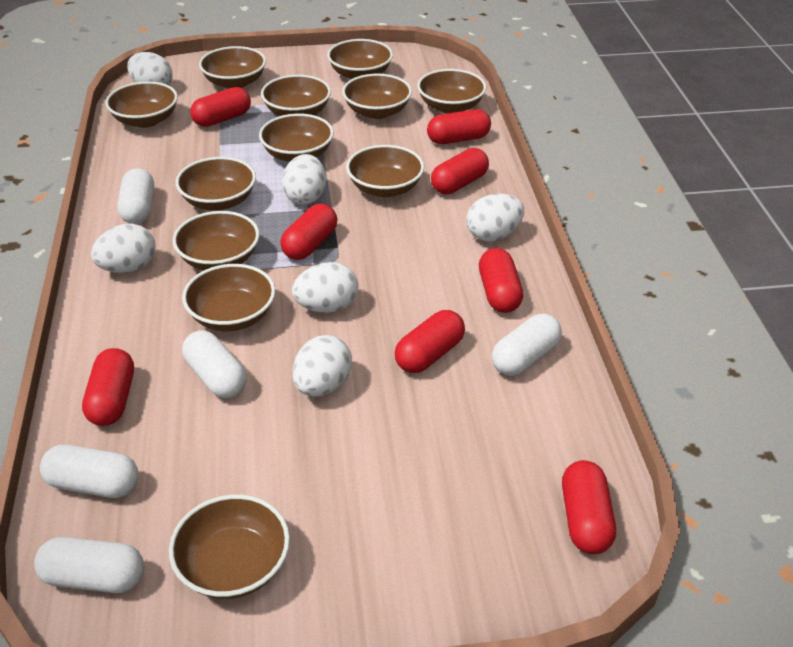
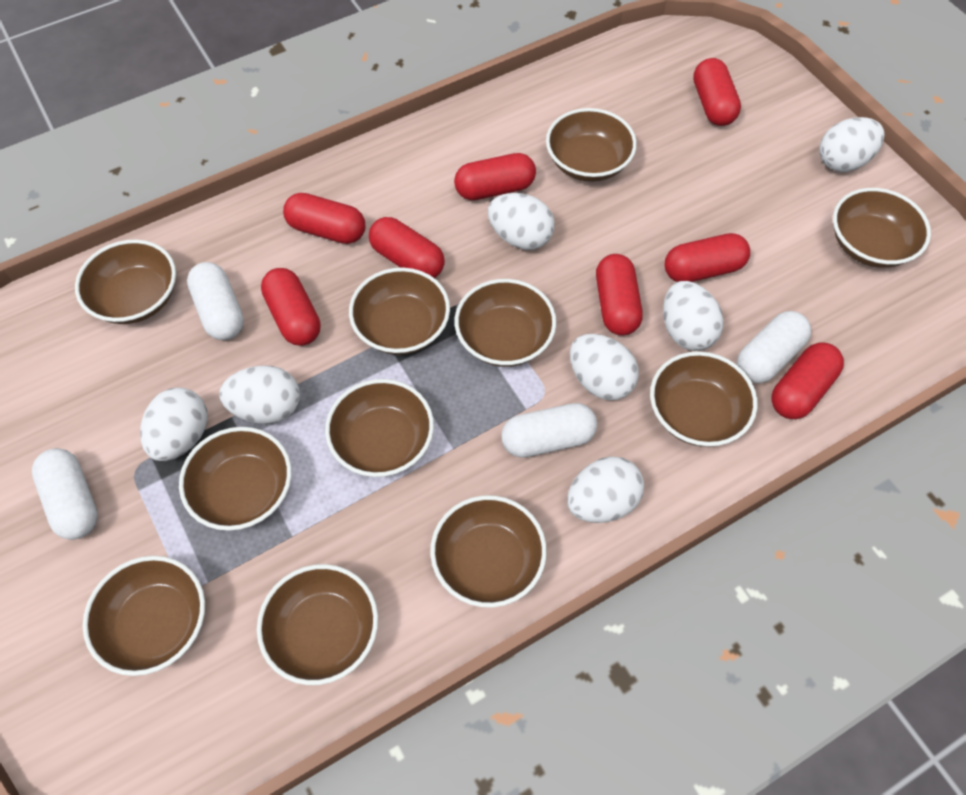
brown bowl: [105,81,178,128] [169,494,290,599] [173,211,260,270] [175,157,256,210] [182,264,275,331] [199,46,266,89] [259,113,334,162] [261,75,331,116] [327,39,393,79] [342,74,412,119] [346,145,424,197] [417,69,487,114] = 12 -> [75,239,176,324] [83,556,205,676] [179,427,292,531] [257,564,378,685] [325,379,434,477] [349,267,450,355] [430,495,547,608] [455,279,557,367] [546,108,637,182] [650,351,758,447] [833,188,931,268] = 11
white capsule: [34,537,144,593] [40,445,139,498] [117,168,154,224] [182,330,247,398] [492,314,562,376] = 5 -> [32,448,98,540] [187,262,244,340] [501,403,597,458] [737,311,811,384] = 4
white egg: [91,224,156,273] [127,52,173,85] [282,154,326,205] [292,262,358,313] [293,335,352,397] [466,194,524,242] = 6 -> [140,387,208,461] [219,365,300,424] [488,193,555,250] [567,456,644,523] [570,334,639,400] [663,281,723,351] [819,117,885,172] = 7

